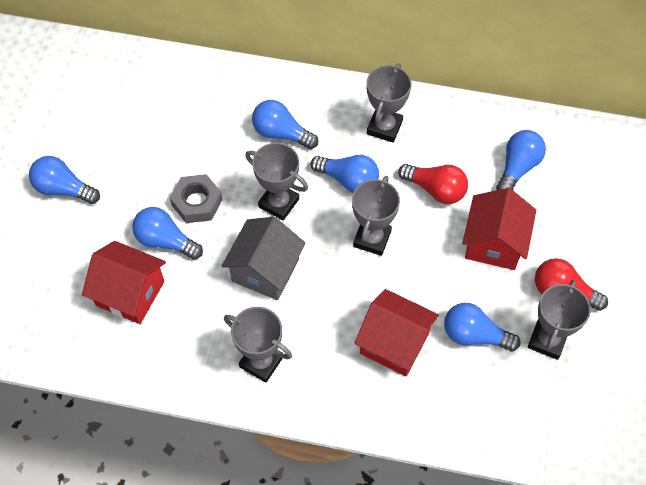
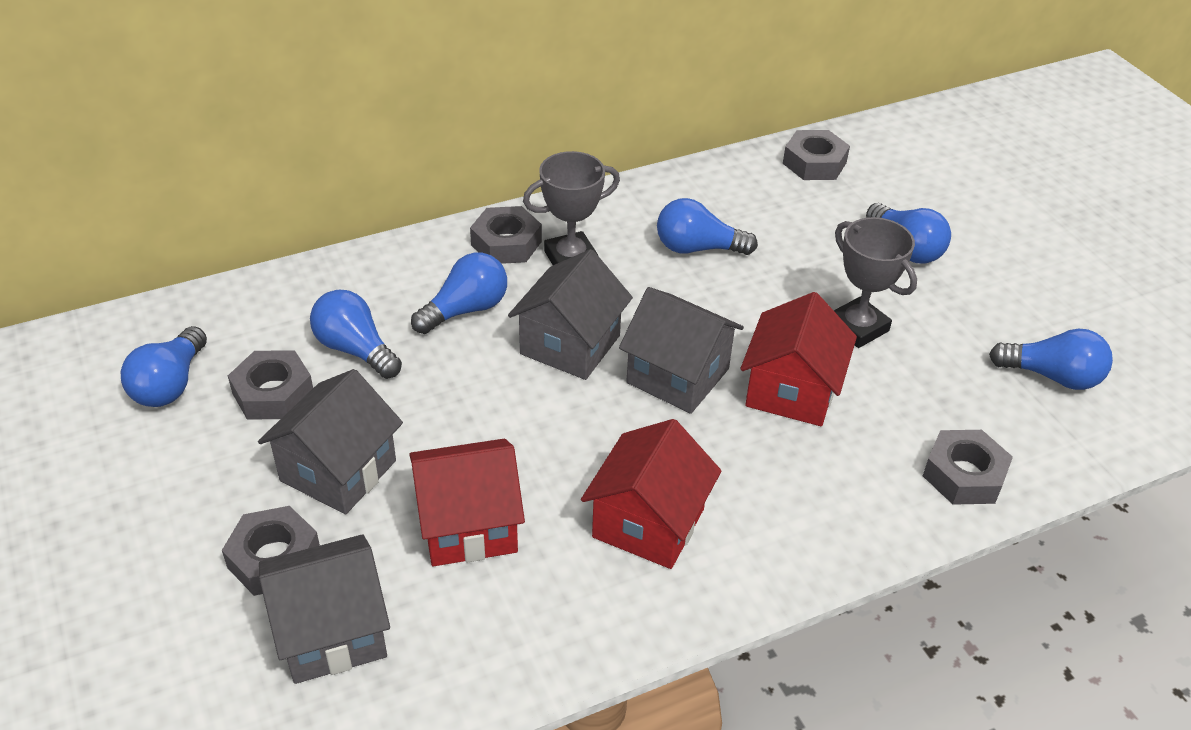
grey house: [221,217,305,300] = 1 -> [258,369,403,514] [259,534,390,684] [508,249,633,380] [619,287,744,414] = 4
grey nut: [170,174,222,223] = 1 -> [222,506,320,596] [228,350,313,419] [470,206,542,264] [783,130,850,180] [923,430,1013,505] = 5
grey trophy: [224,307,292,383] [245,143,308,221] [352,176,400,256] [367,63,412,143] [528,280,591,360] = 5 -> [523,151,620,265] [834,217,917,348] = 2
red light bulb: [398,164,468,204] [535,258,608,311] = 2 -> none = 0

